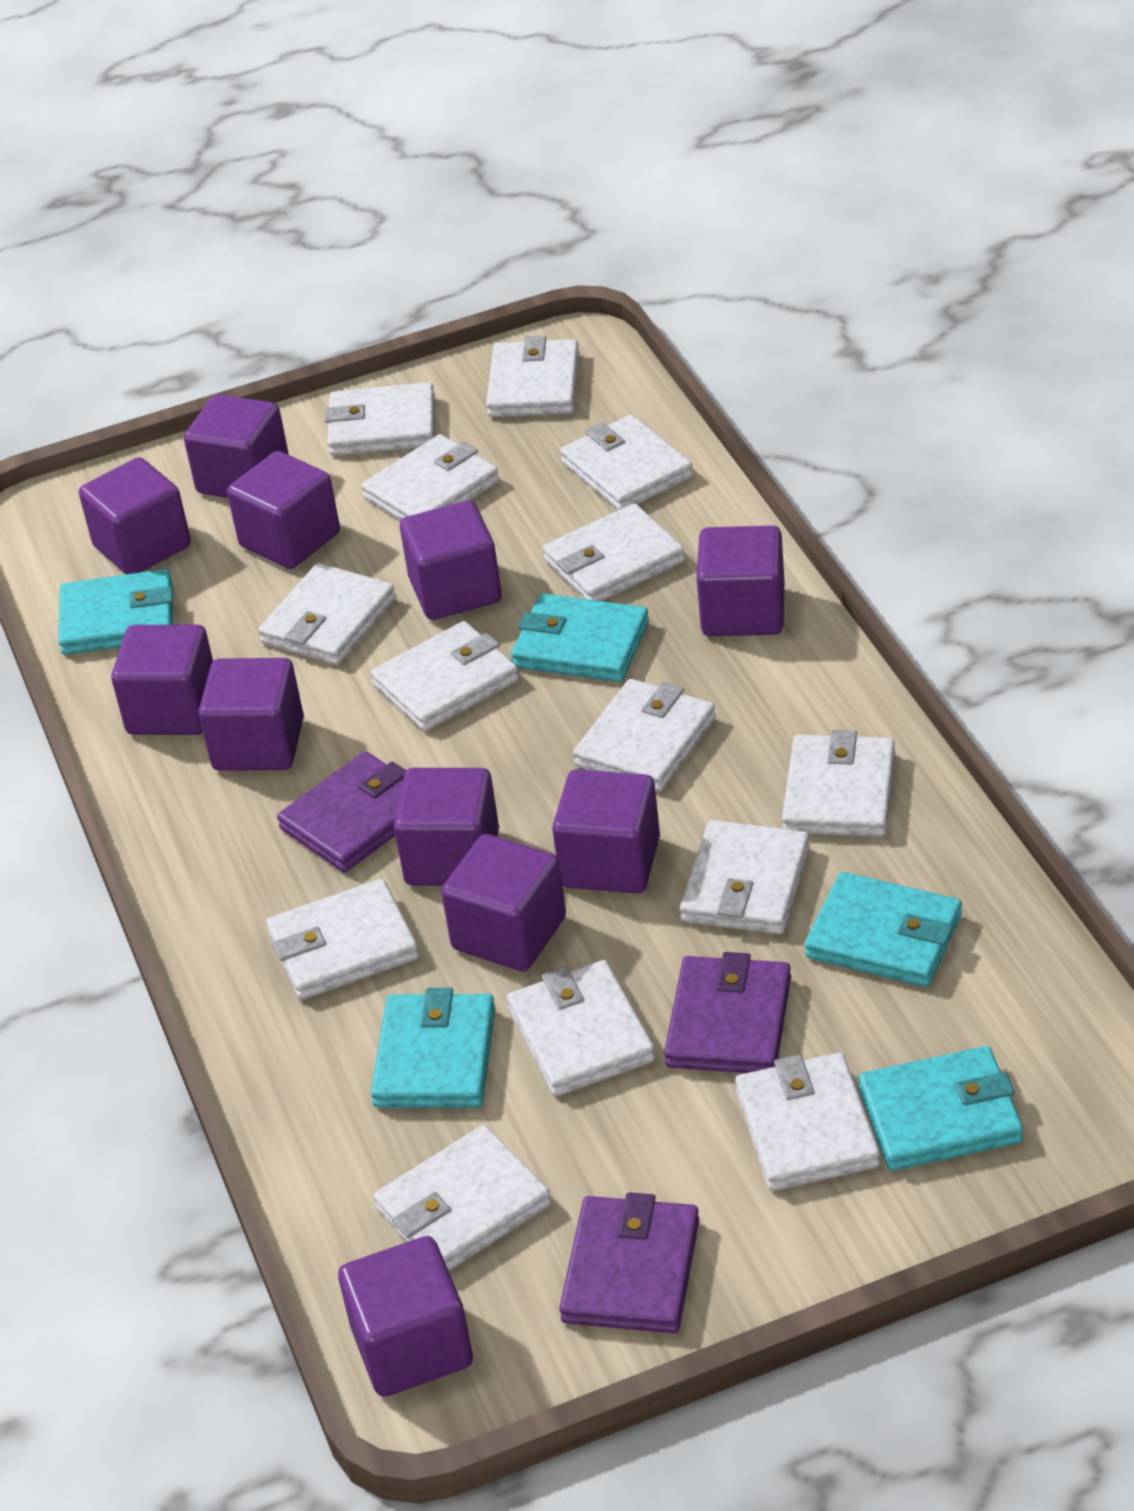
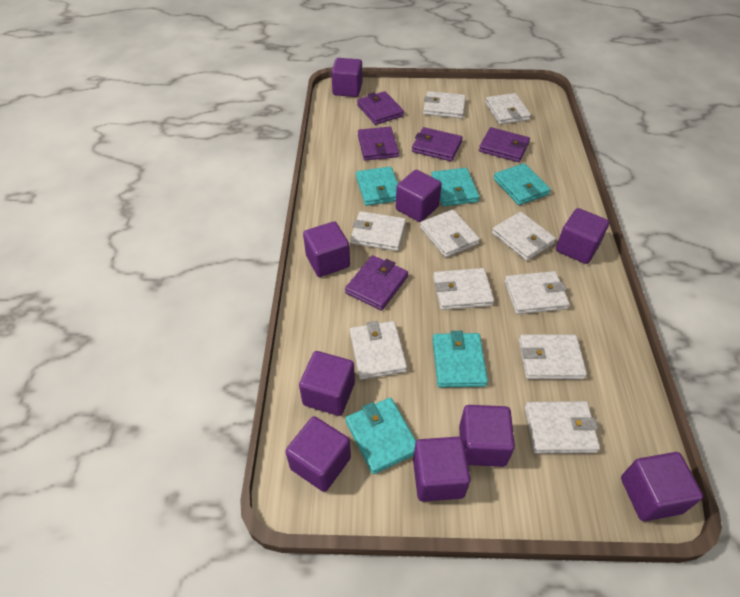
purple cube: [79,457,191,574] [111,625,213,735] [184,394,289,498] [199,658,304,771] [227,451,340,569] [338,1236,473,1397] [394,768,499,886] [400,501,502,620] [441,834,566,971] [552,769,660,894] [697,525,785,636] = 11 -> [285,416,351,492] [299,351,355,416] [303,221,350,277] [331,58,362,97] [396,170,442,222] [413,437,471,502] [459,405,515,467] [556,208,609,264] [621,452,703,521] = 9
purple wallet: [277,751,406,872] [559,1192,699,1333] [664,952,791,1073] = 3 -> [345,255,408,311] [357,91,404,125] [358,127,399,161] [412,127,462,161] [479,127,530,162] = 5
white wallet: [258,563,396,665] [266,879,419,1000] [324,382,435,456] [361,434,499,520] [370,621,519,731] [373,1125,551,1271] [486,336,579,417] [507,960,655,1096] [543,503,685,601] [560,415,693,510] [573,679,716,792] [680,820,810,935] [735,1053,880,1191] [782,730,895,837] = 14 -> [350,211,406,251] [350,321,407,380] [420,209,480,258] [423,91,466,118] [433,268,494,310] [485,93,531,125] [492,212,556,261] [504,271,570,314] [519,335,587,379] [525,401,600,454] = 10

